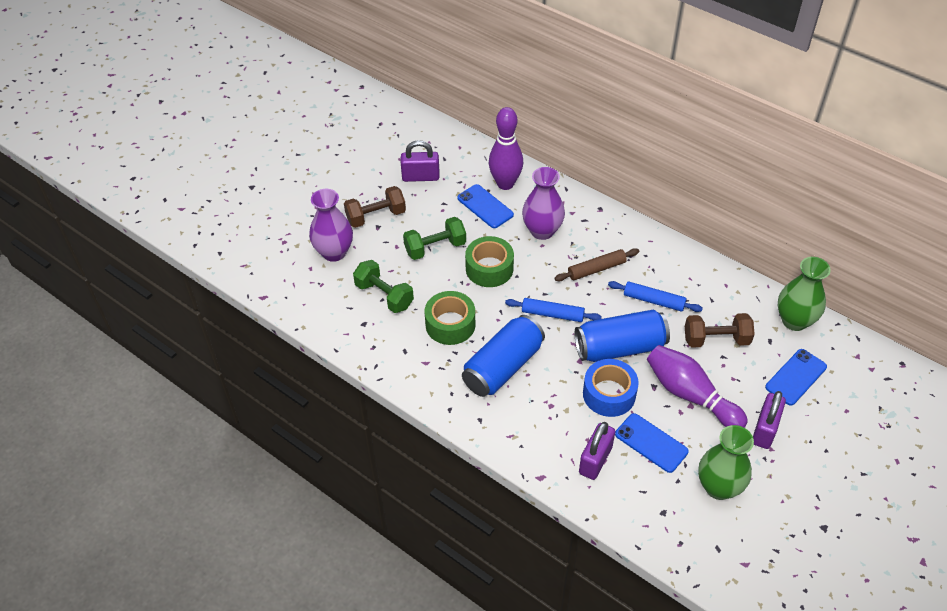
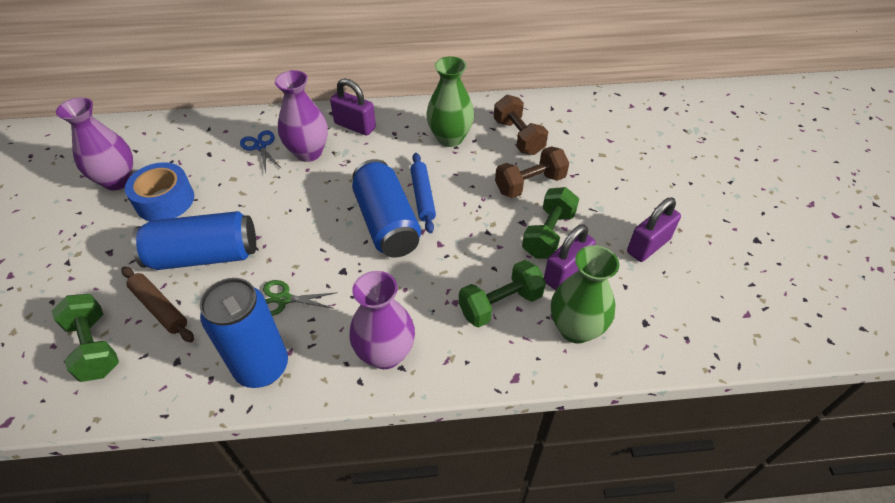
blue can: [462,315,545,397] [575,310,670,362] = 2 -> [131,211,256,270] [200,278,288,388] [352,159,421,258] = 3
blue phone: [457,184,514,228] [615,413,689,473] [765,349,827,405] = 3 -> none = 0
blue rolling pin: [505,298,602,322] [608,281,703,312] = 2 -> [410,153,436,233] = 1
blue scissors: none = 0 -> [240,131,282,172] = 1
green dumbbell: [353,260,414,313] [403,217,466,260] = 2 -> [52,294,119,382] [459,260,546,327] [522,187,579,258] = 3
green scissors: none = 0 -> [263,280,338,316] = 1
green tape: [425,291,475,345] [465,236,514,287] = 2 -> none = 0
purple bowling pin: [489,107,523,190] [647,345,748,428] = 2 -> none = 0
purple vase: [309,189,353,262] [522,167,565,240] = 2 -> [56,97,133,191] [275,70,328,162] [349,271,415,369] = 3

